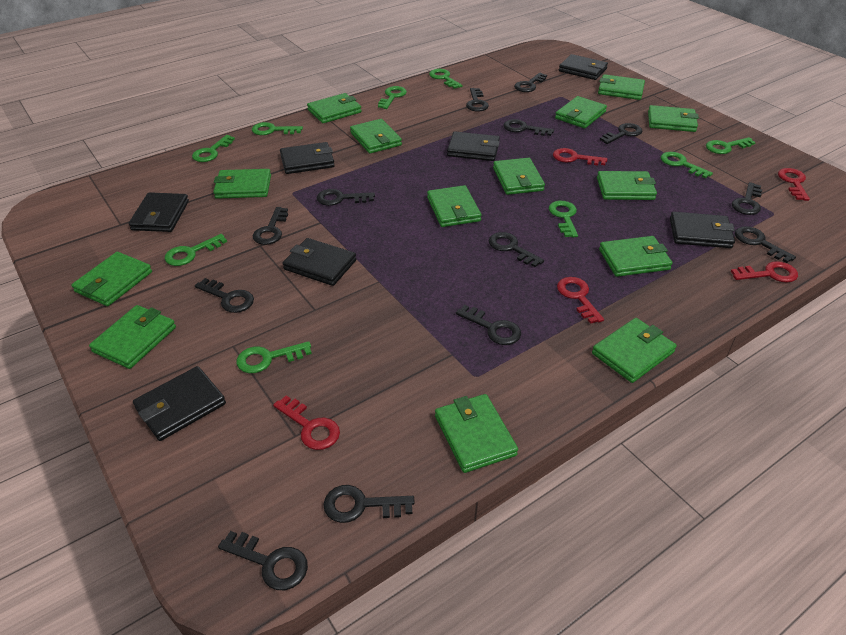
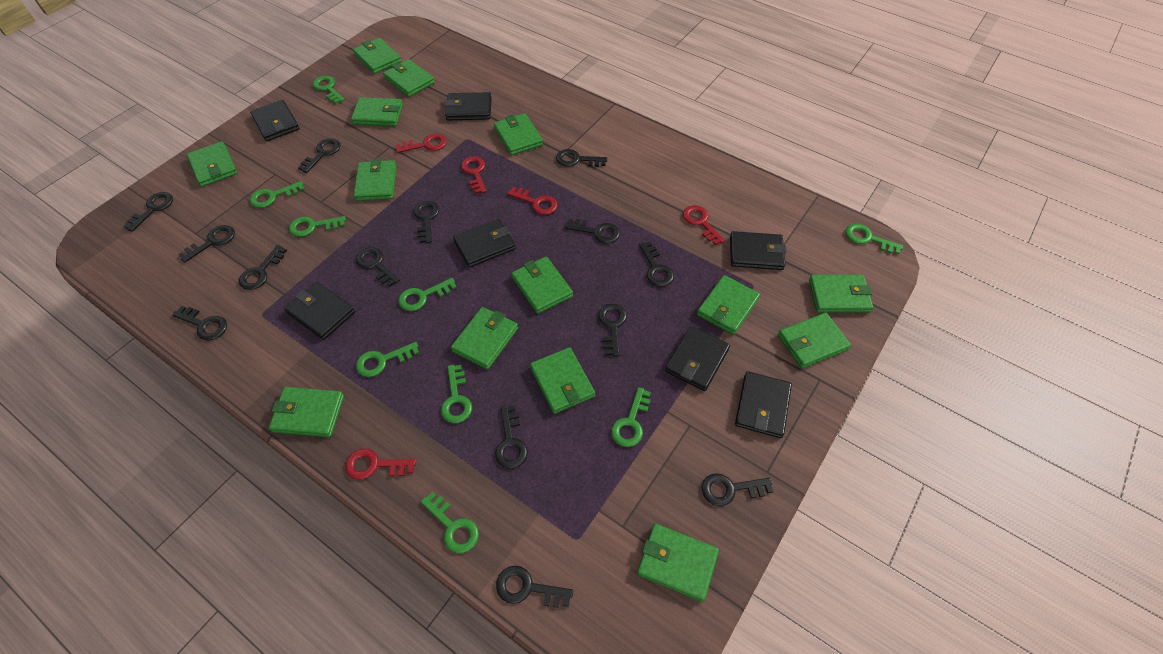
black key: [195,278,254,313] [218,531,308,590] [253,207,288,245] [317,189,375,206] [323,485,415,523] [456,305,521,345] [466,88,489,112] [489,232,544,267] [504,119,554,136] [514,73,547,92] [600,123,642,144] [732,182,762,215] [735,226,796,263] = 13 -> [123,192,173,232] [172,306,227,340] [179,225,235,263] [239,245,287,290] [298,138,340,173] [356,247,400,287] [414,201,439,243] [495,405,528,469] [496,566,573,608] [556,149,607,167] [565,219,620,244] [598,304,627,356] [639,242,674,287] [701,473,773,506] = 14

